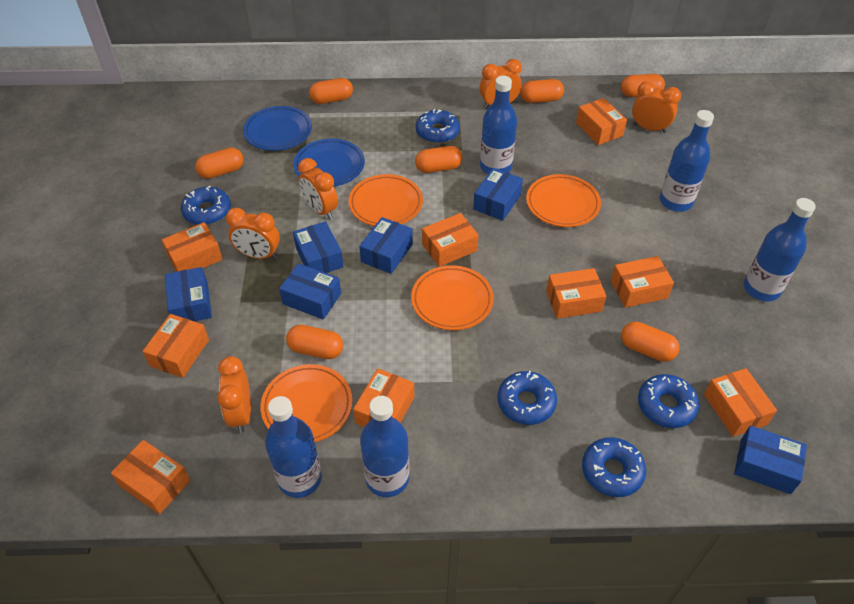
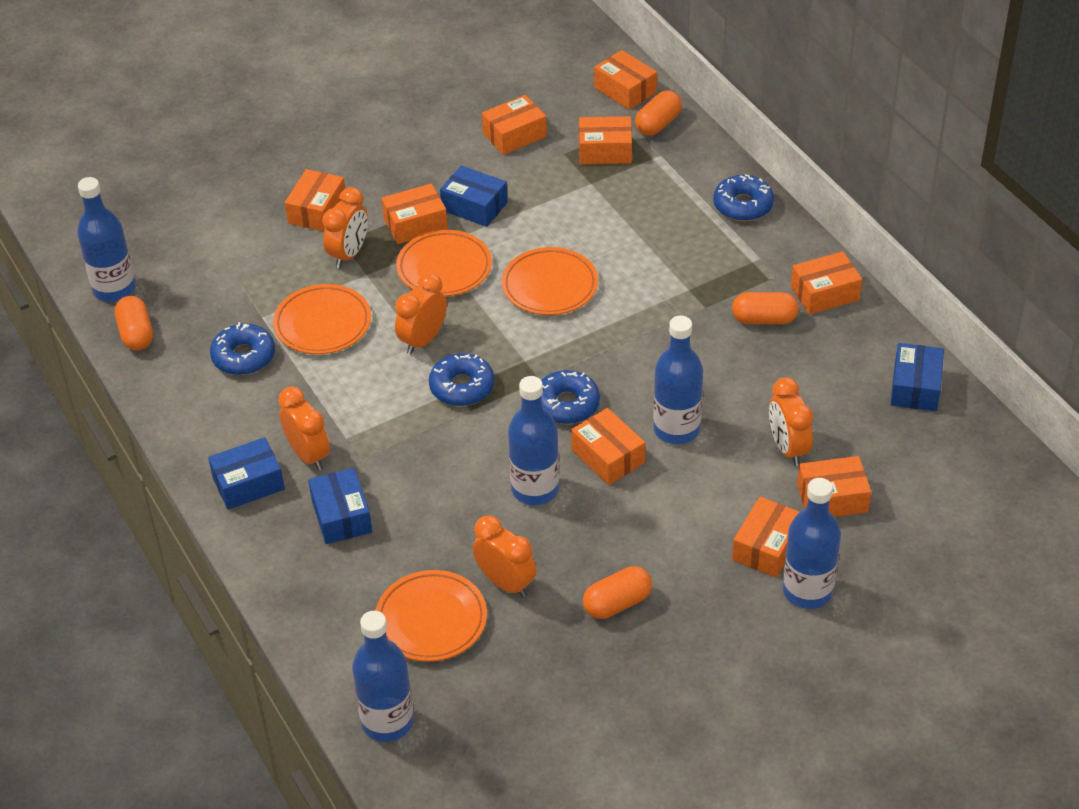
blue box: [165,267,212,322] [279,263,341,320] [293,221,344,273] [359,217,413,274] [473,168,523,221] [734,425,807,494] = 6 -> [208,437,285,510] [308,468,372,544] [440,165,508,227] [891,343,944,411] = 4
blue donut: [181,186,231,225] [416,109,460,144] [498,371,557,425] [582,437,646,497] [638,374,699,428] = 5 -> [210,322,275,375] [429,353,495,406] [541,370,600,424] [713,174,774,221] = 4
blue plate: [243,106,312,151] [293,139,365,186] = 2 -> none = 0
orange capsule: [195,147,244,179] [286,325,343,359] [309,78,353,104] [415,146,463,173] [520,79,564,103] [621,74,665,97] [621,322,680,362] = 7 -> [115,296,153,350] [583,566,652,619] [635,90,682,136] [732,292,799,324] = 4

